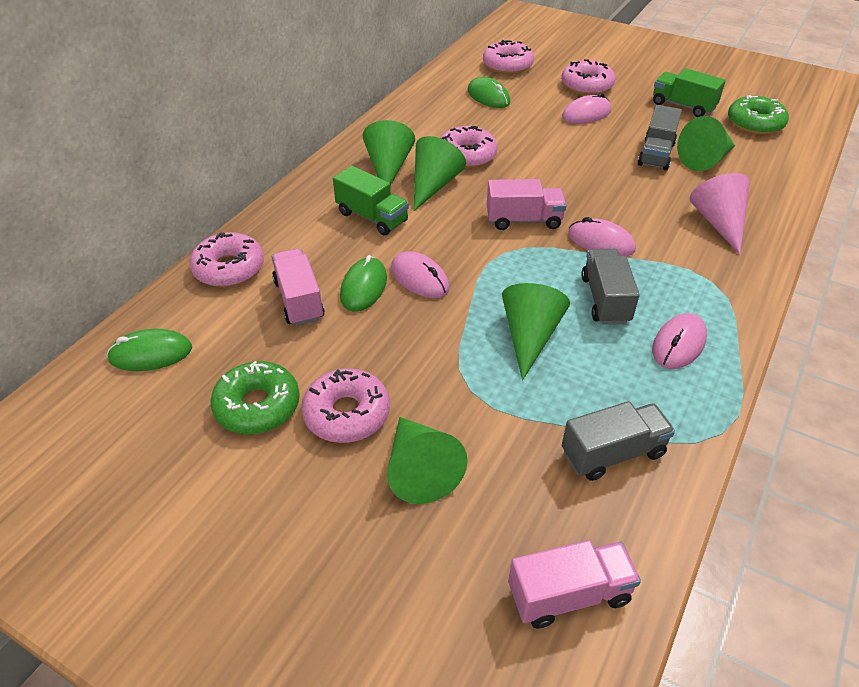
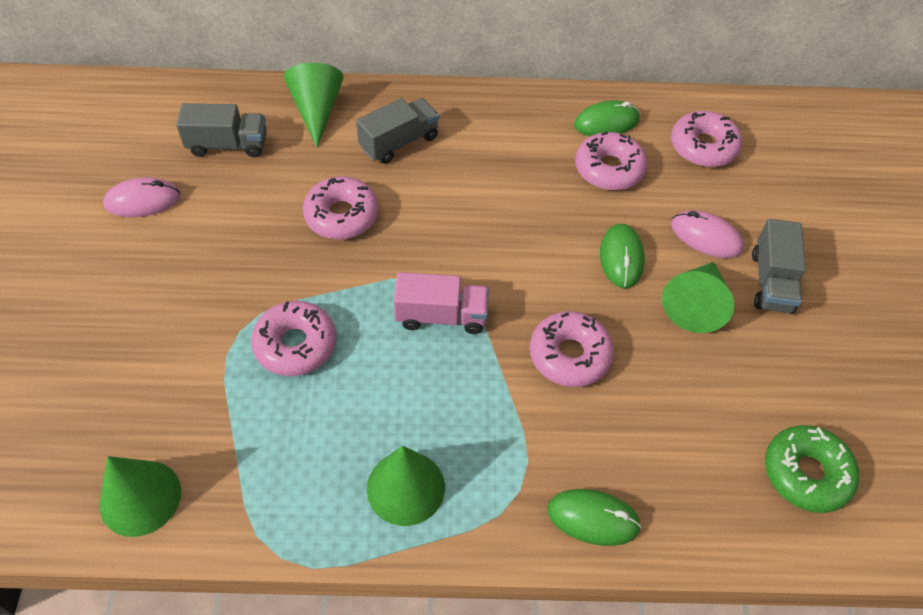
green cone: [362,120,415,185] [387,417,468,504] [414,136,466,211] [502,283,570,380] [677,116,735,171] = 5 -> [99,456,181,537] [284,63,344,147] [367,446,445,526] [662,262,734,333] = 4
green donut: [210,361,300,434] [728,95,789,135] = 2 -> [765,425,859,513] = 1
green truck: [333,166,409,236] [653,68,726,117] = 2 -> none = 0
pink cone: [690,173,750,255] = 1 -> none = 0
pink mouse: [391,251,450,298] [562,93,611,124] [568,217,636,256] [652,313,707,369] = 4 -> [103,177,181,217] [671,210,744,258] = 2
pink truck: [272,248,325,326] [487,179,567,230] [508,540,641,628] = 3 -> [394,272,489,334] = 1

